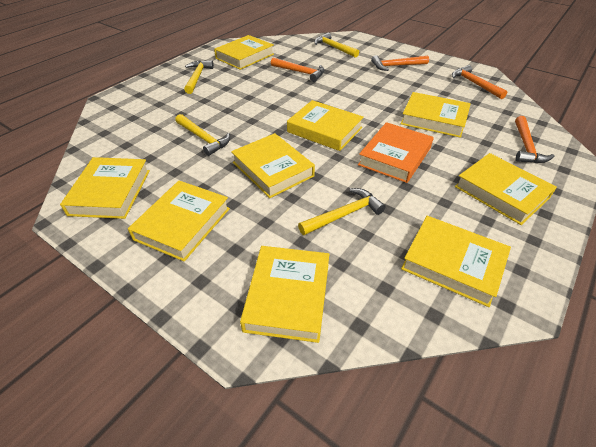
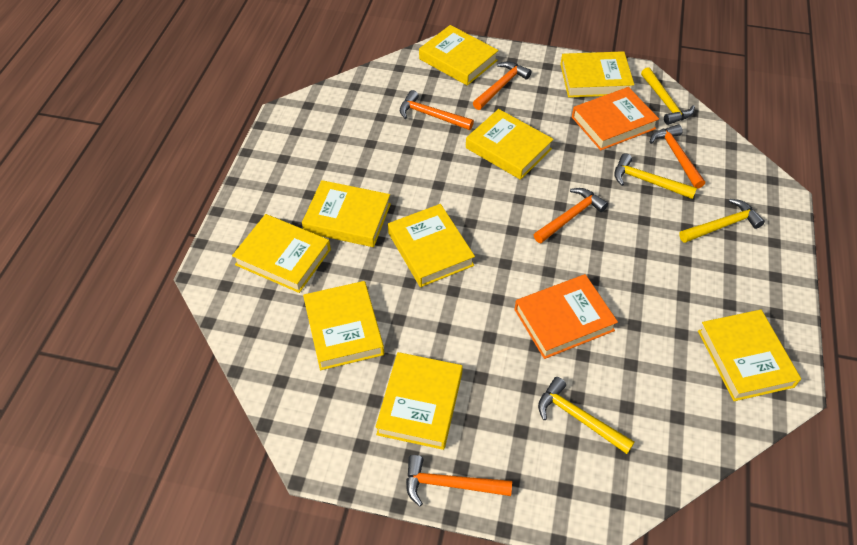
orange book: [358,122,434,183] = 1 -> [514,274,618,359] [572,87,659,151] = 2
orange hammer: [271,58,325,82] [371,55,429,71] [452,65,507,99] [515,116,555,163] = 4 -> [400,90,474,130] [406,455,512,506] [473,61,532,110] [534,188,608,243] [650,124,705,189] = 5

